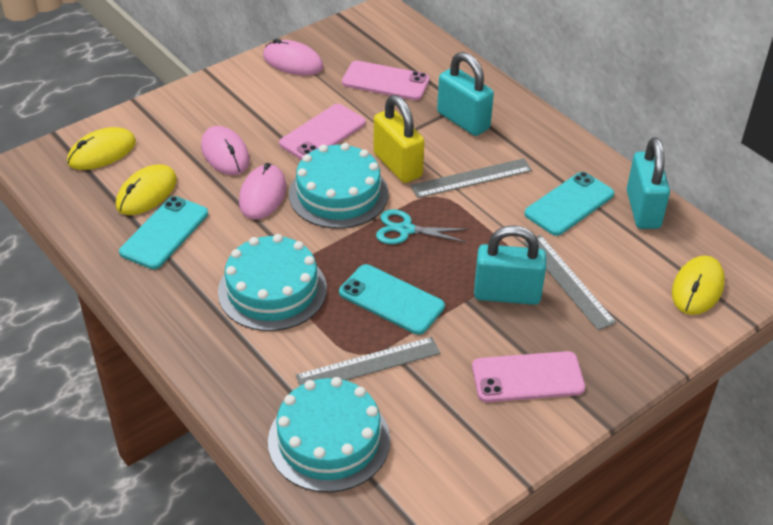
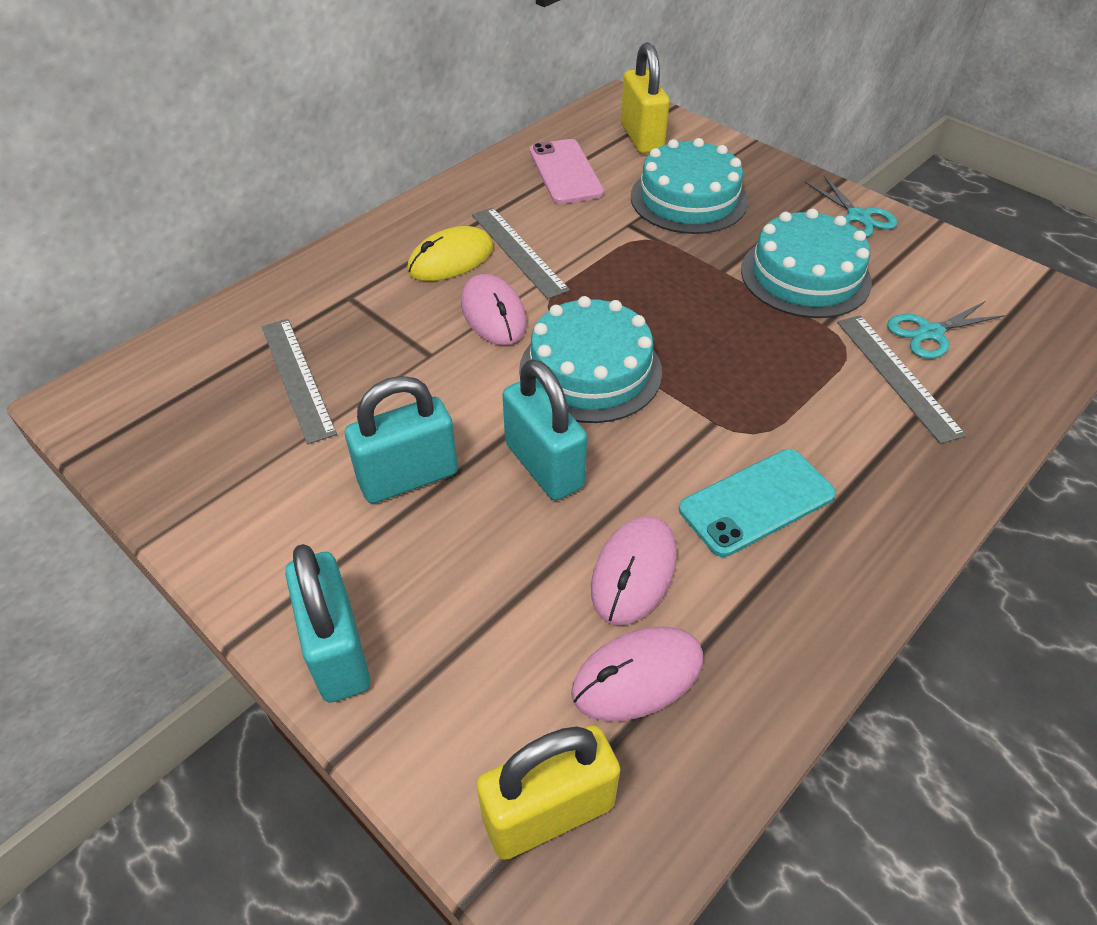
pink phone: [279,104,366,160] [342,61,430,100] [472,351,585,402] = 3 -> [530,139,604,204] = 1
turquoise phone: [119,196,208,269] [339,264,445,335] [524,172,614,236] = 3 -> [679,449,836,557] = 1
turquoise scissors: [376,209,469,244] = 1 -> [805,176,897,237] [887,301,1005,359] = 2
yellow mouse: [67,127,136,170] [116,165,177,215] [672,256,725,315] = 3 -> [407,226,493,281] = 1
yellow padlock: [374,95,424,183] = 1 -> [477,725,620,860] [621,42,670,154] = 2

